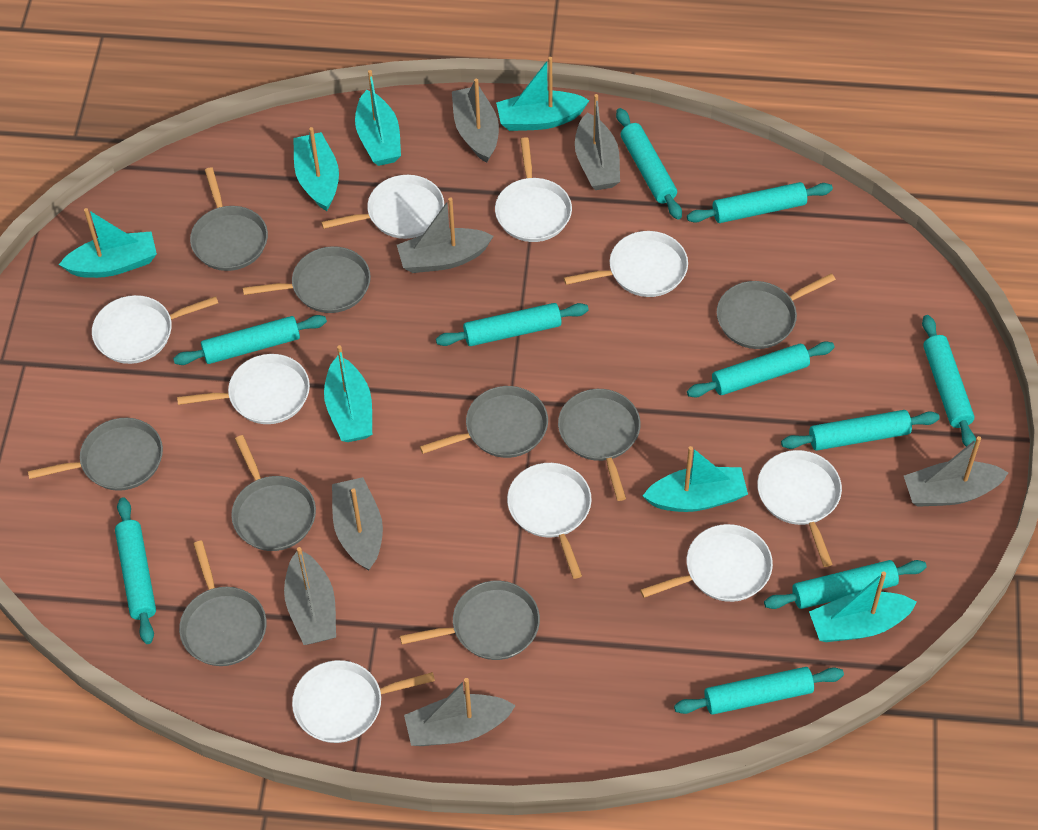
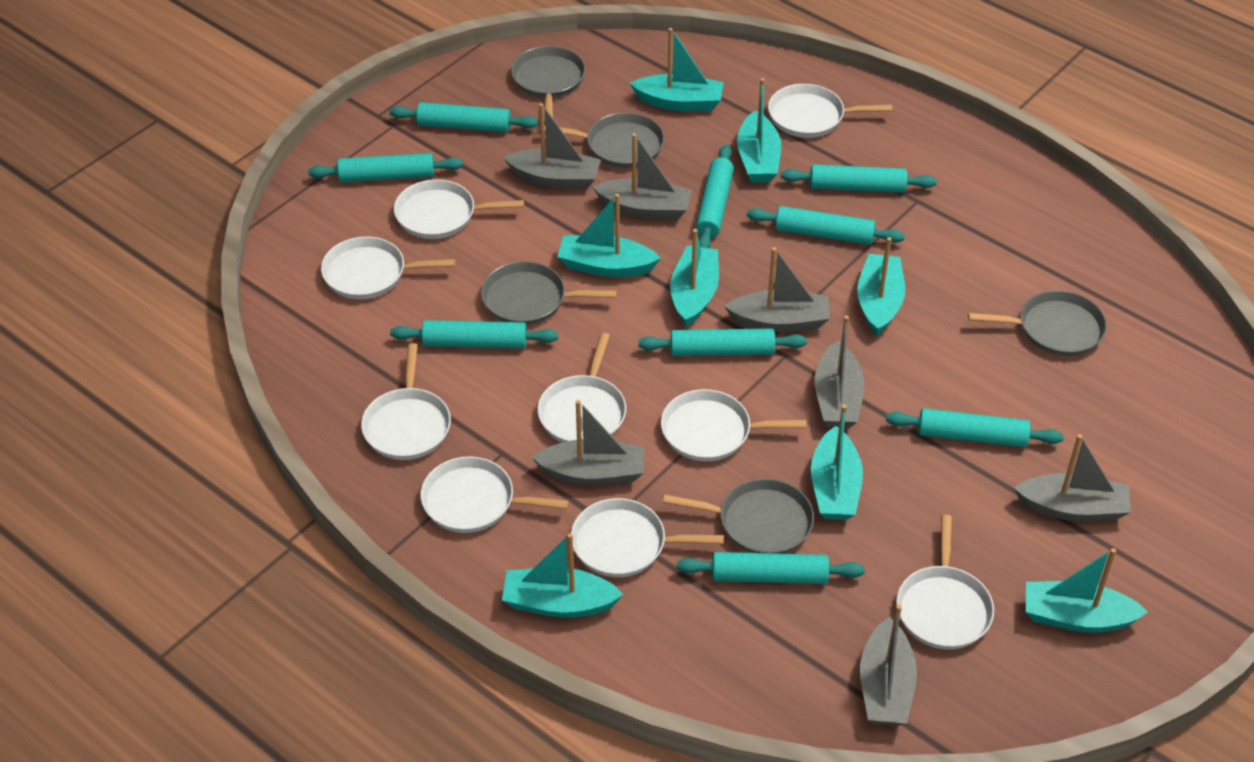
grey pan: [28,418,163,491] [179,540,266,666] [190,167,268,271] [231,435,316,551] [243,246,371,313] [400,581,540,660] [420,386,548,458] [558,389,641,501] [717,273,836,349] = 9 -> [481,261,617,325] [511,46,586,118] [539,112,665,168] [663,478,814,554] [968,290,1107,356] = 5
turquoise boat: [59,208,157,278] [293,127,339,211] [324,345,372,442] [355,70,401,166] [496,57,590,131] [643,446,748,512] [809,571,917,642] = 7 -> [502,533,623,618] [557,194,661,277] [630,28,724,111] [670,229,719,327] [737,78,781,183] [811,404,863,520] [857,237,905,336] [1026,548,1148,633] = 8
turquoise rolling pin: [115,497,156,644] [173,315,327,365] [436,303,589,346] [616,108,682,220] [674,667,844,715] [687,182,833,223] [687,341,834,398] [764,560,927,609] [781,410,940,451] [922,315,976,448] = 10 -> [308,153,463,182] [390,102,538,132] [390,320,558,348] [638,328,807,356] [677,552,865,584] [696,144,734,248] [747,206,905,245] [781,164,937,193] [886,408,1064,447] = 9

